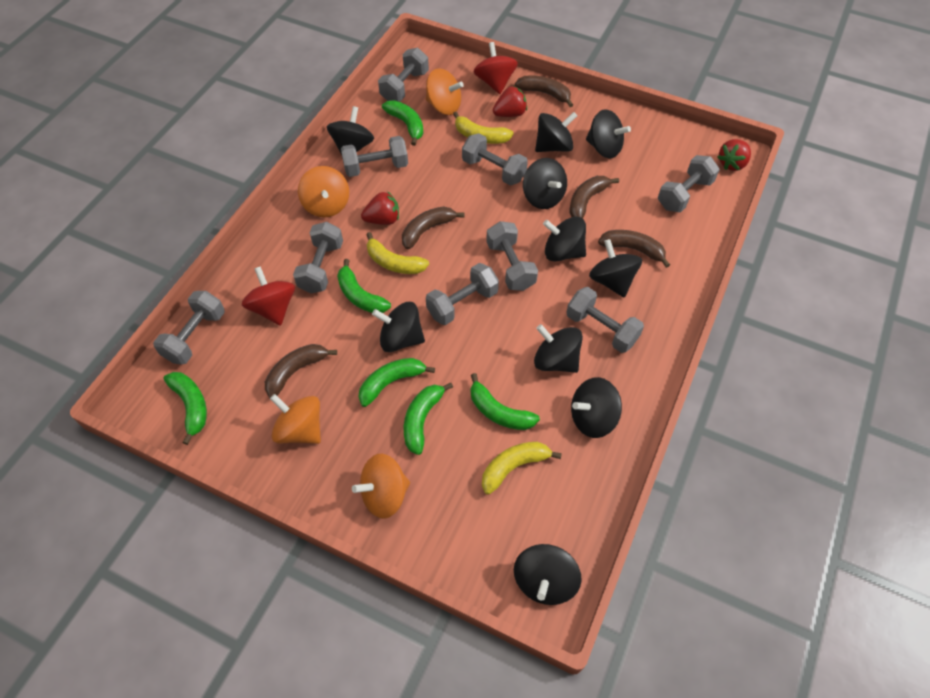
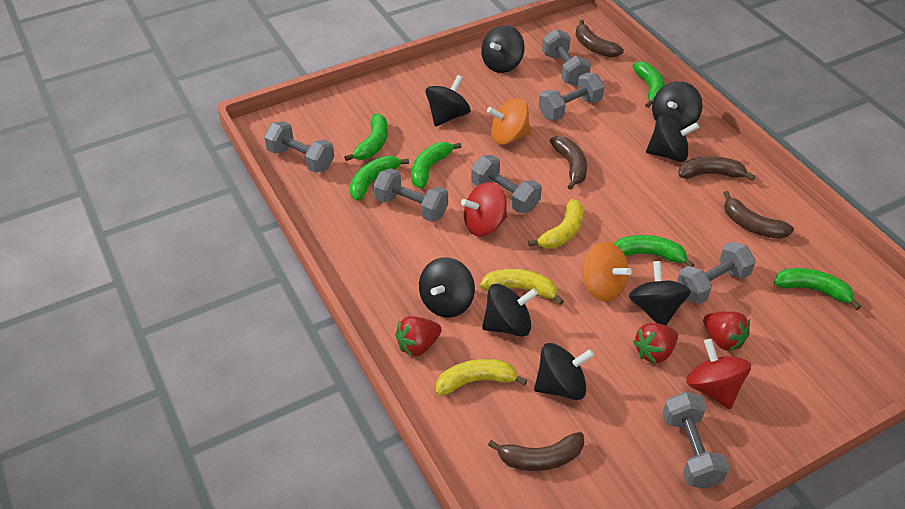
black spinning top: [327,106,374,155] [372,302,425,352] [514,544,582,605] [523,158,567,209] [534,324,583,373] [535,112,577,152] [543,216,586,262] [571,377,622,438] [586,109,631,158] [589,239,642,298] = 10 -> [419,257,475,318] [426,75,471,127] [481,25,525,73] [482,284,538,337] [534,343,594,400] [629,261,691,326] [646,115,699,162] [652,81,703,130] = 8
grey dumbbell: [153,291,225,365] [293,222,343,293] [341,136,408,177] [378,48,429,101] [426,263,499,325] [462,133,528,186] [486,221,538,291] [566,287,644,353] [658,155,720,213] = 9 -> [264,121,334,173] [373,168,448,222] [471,155,542,213] [539,73,605,120] [542,29,591,86] [662,392,730,489] [677,241,756,304] = 7
orange spinning top: [270,394,321,444] [298,166,349,217] [352,454,410,519] [426,68,464,115] = 4 -> [487,98,531,145] [582,242,632,302] = 2

